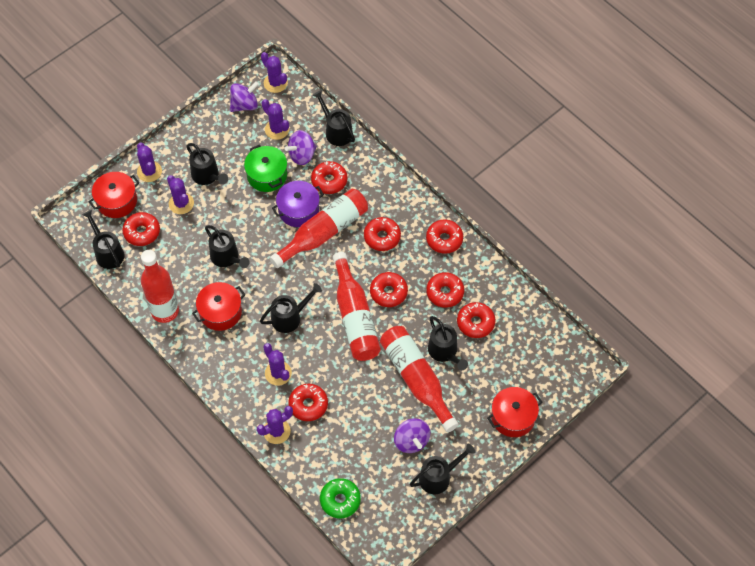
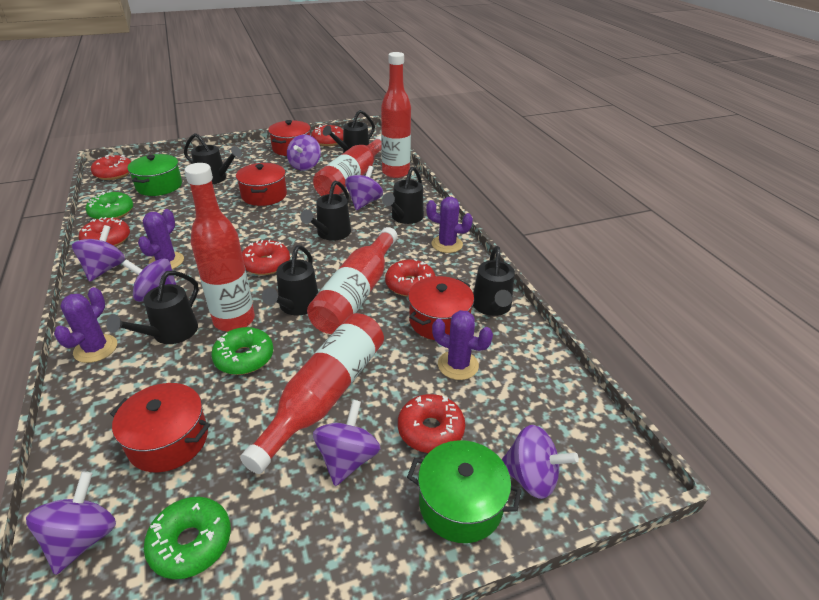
green donut: [320,478,361,518] = 1 -> [86,191,133,220] [144,497,231,579] [211,327,273,375] = 3
green pot: [244,145,287,192] = 1 -> [128,154,182,196] [407,440,522,543] = 2
purple cactus: [137,142,162,182] [167,175,194,214] [257,406,293,444] [261,52,288,93] [262,99,289,140] [263,343,292,386] = 6 -> [54,287,117,363] [138,209,184,269] [426,197,473,253] [432,310,493,380] = 4
purple pot: [272,181,324,227] = 1 -> none = 0
purple spinning top: [230,81,259,112] [285,130,317,165] [394,418,430,453] = 3 -> [26,472,116,575] [72,225,125,282] [122,258,176,302] [287,134,321,170] [313,400,381,486] [345,166,383,210] [501,425,579,499] = 7
red bottle: [141,250,179,323] [270,189,368,268] [333,252,381,361] [380,326,459,432] = 4 -> [185,163,255,332] [240,313,384,474] [307,227,398,334] [313,136,382,196] [381,52,411,178] = 5
red donut: [122,212,160,246] [288,384,328,421] [311,161,348,194] [364,217,401,251] [370,272,408,307] [426,219,463,254] [426,272,464,308] [457,302,496,338] = 8 -> [78,217,130,247] [91,155,132,180] [242,240,290,275] [311,125,343,146] [385,259,436,297] [398,394,465,453] = 6
red pot: [88,172,140,218] [192,282,245,331] [487,387,542,437] = 3 -> [110,383,210,473] [236,163,287,206] [268,120,311,156] [408,276,474,340] = 4

